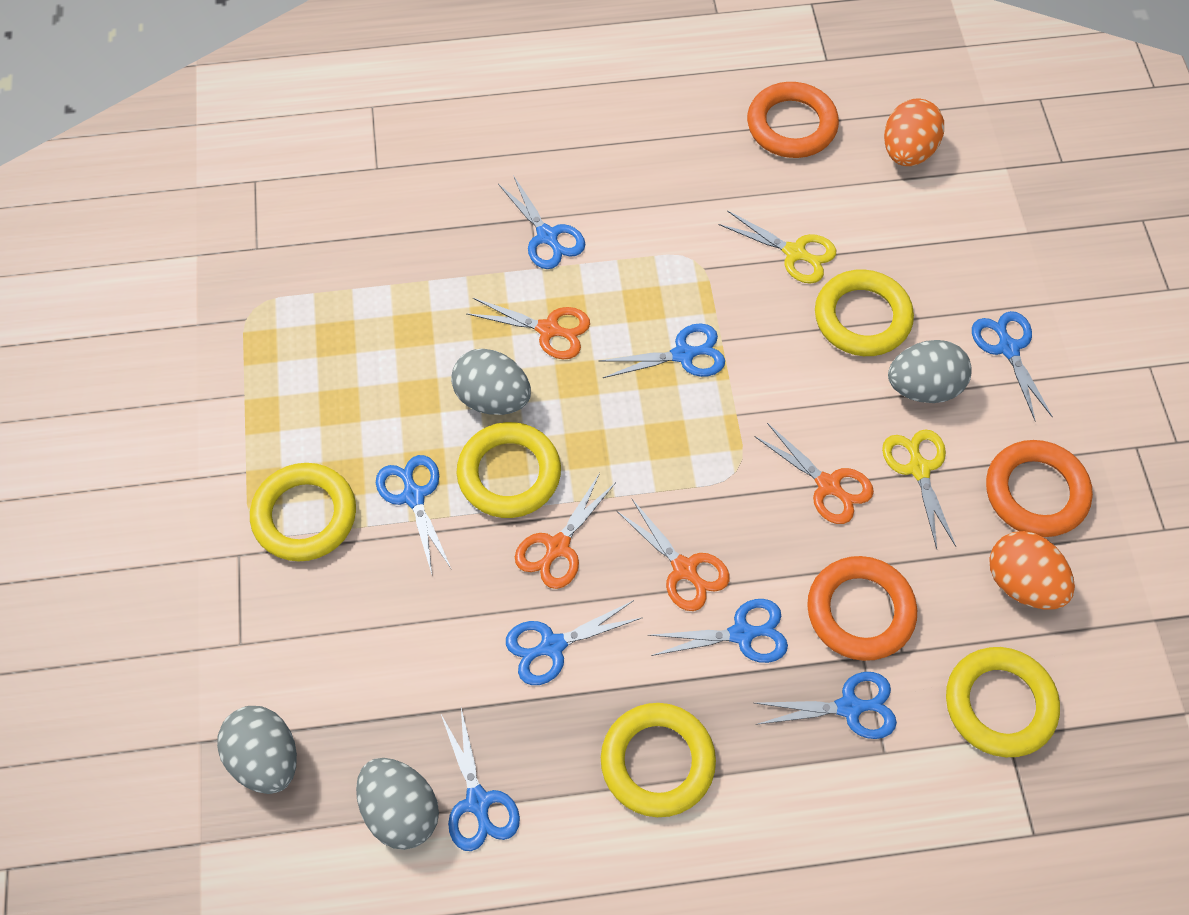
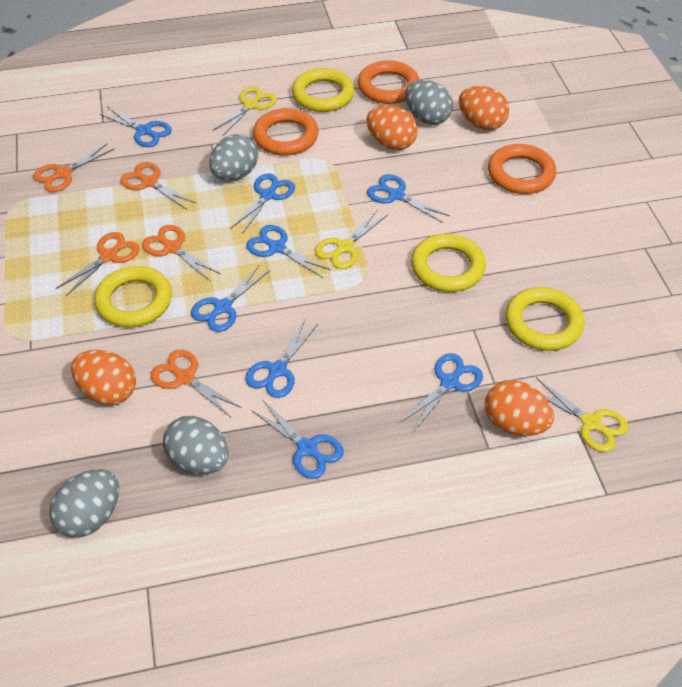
orange egg: [884,99,944,166] [989,531,1075,609] = 2 -> [71,350,136,405] [366,105,418,150] [459,86,509,130] [485,380,554,436] = 4
orange scissors: [466,298,590,359] [515,473,616,589] [617,499,730,611] [754,423,874,524] = 4 -> [33,144,114,192] [56,232,140,296] [121,162,196,209] [142,225,221,281] [151,350,242,417] = 5
yellow ring: [250,463,356,561] [457,422,561,518] [601,703,716,817] [815,269,914,356] [946,647,1060,757] = 5 -> [94,266,172,327] [292,68,355,112] [411,234,486,292] [505,287,584,351] = 4
yellow scissors: [719,210,836,284] [882,429,956,549] = 2 -> [213,87,277,136] [315,210,388,269] [536,378,629,452] = 3

